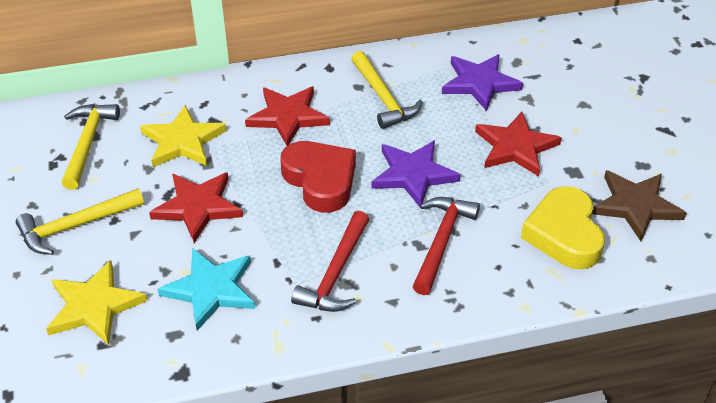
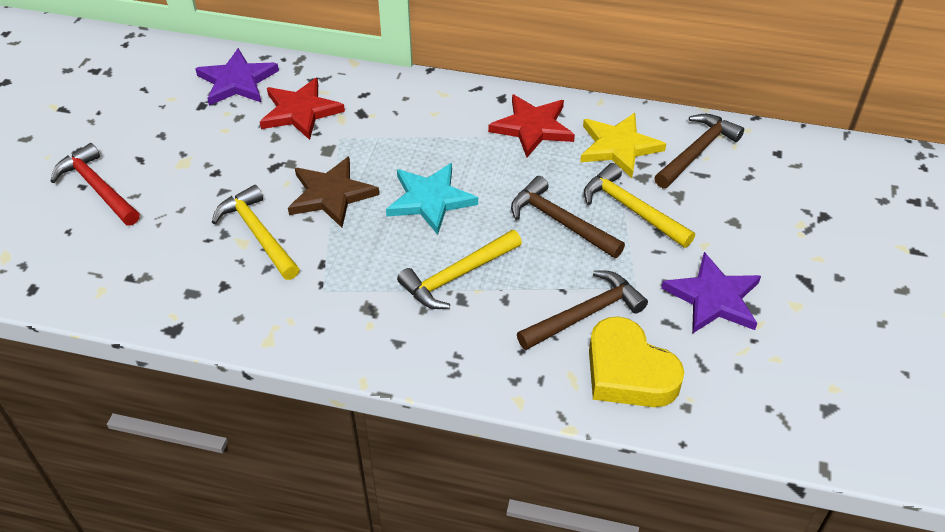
brown hammer: none = 0 -> [511,176,625,258] [517,270,648,350] [654,114,744,188] = 3
red hammer: [291,211,369,312] [412,197,480,295] = 2 -> [51,143,140,226] = 1
red heart: [280,141,356,213] = 1 -> none = 0
red star: [149,172,243,243] [245,87,330,146] [475,112,562,176] = 3 -> [260,78,345,140] [488,94,575,158] = 2
yellow star: [46,260,147,345] [140,105,226,167] = 2 -> [580,113,666,178] = 1

